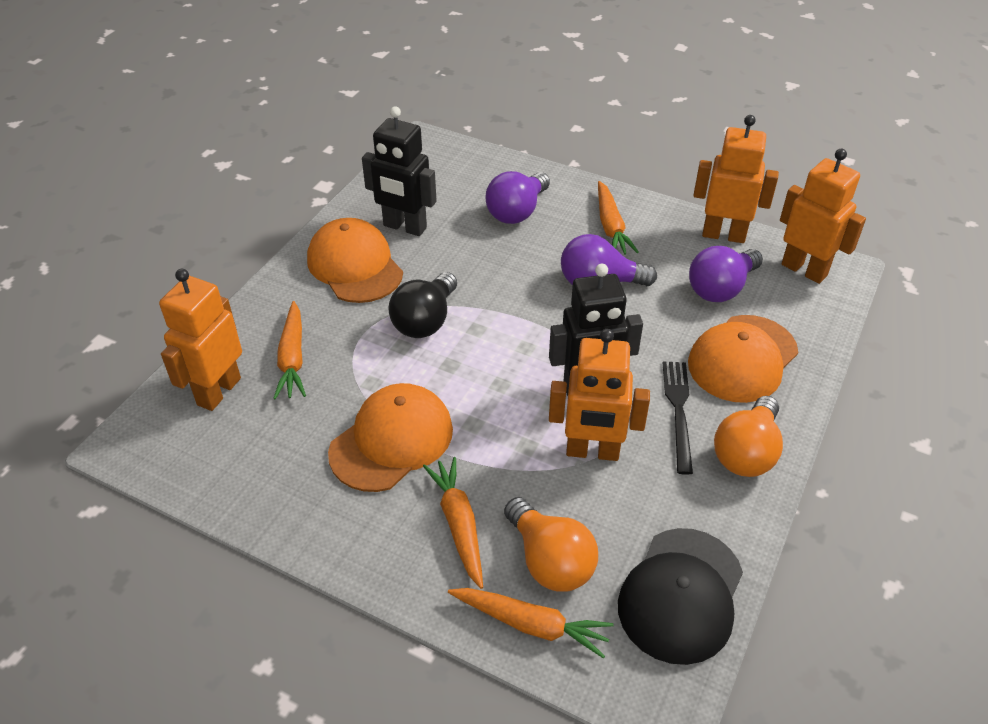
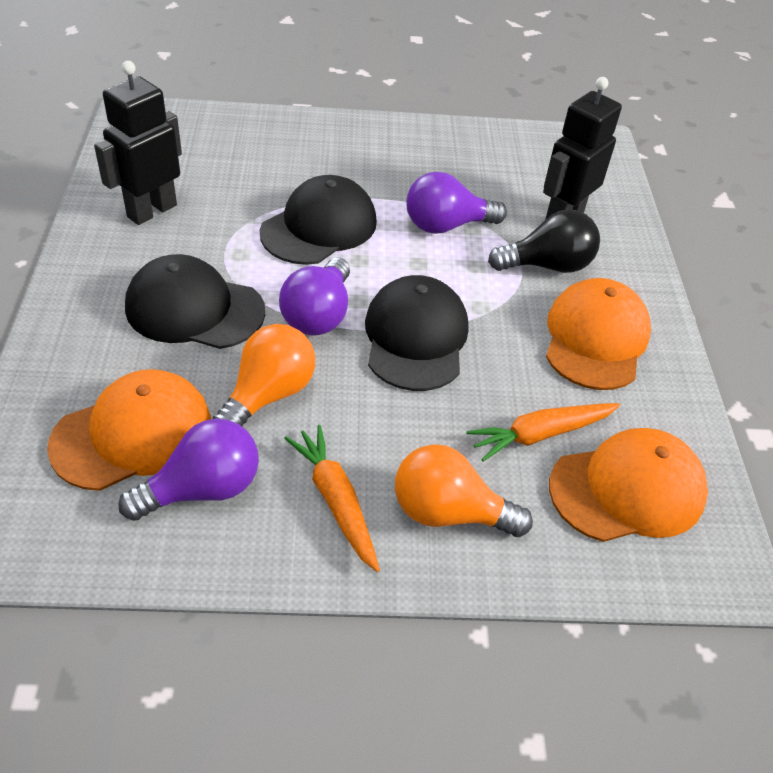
black cap: [618,528,743,665] = 1 -> [125,254,265,349] [260,175,377,265] [365,275,468,391] = 3
black fork: [663,362,693,475] = 1 -> none = 0
orange carrot: [273,301,306,400] [423,457,483,589] [448,588,614,658] [598,181,639,255] = 4 -> [284,425,380,572] [466,403,620,462] = 2
orange robot: [159,269,242,411] [549,329,650,461] [693,115,779,243] [780,149,866,284] = 4 -> none = 0

